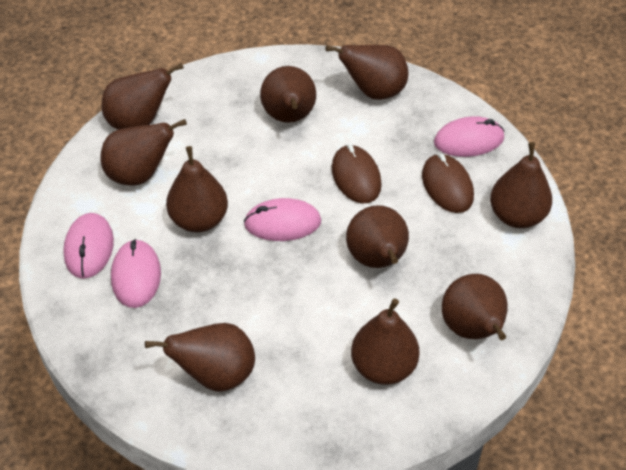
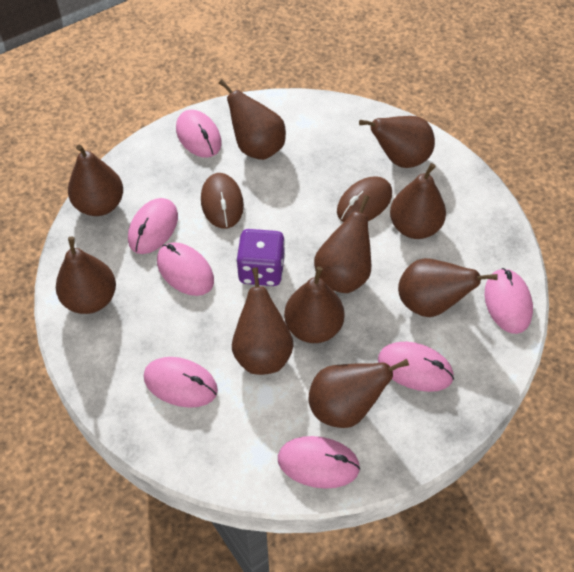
pink mouse: [63,213,114,279] [111,239,161,308] [244,198,321,241] [434,116,505,157] = 4 -> [128,198,178,254] [144,357,218,408] [157,242,214,296] [176,110,222,158] [278,436,360,489] [378,342,454,392] [484,268,533,334] = 7
purple dice: none = 0 -> [236,229,285,286] = 1

